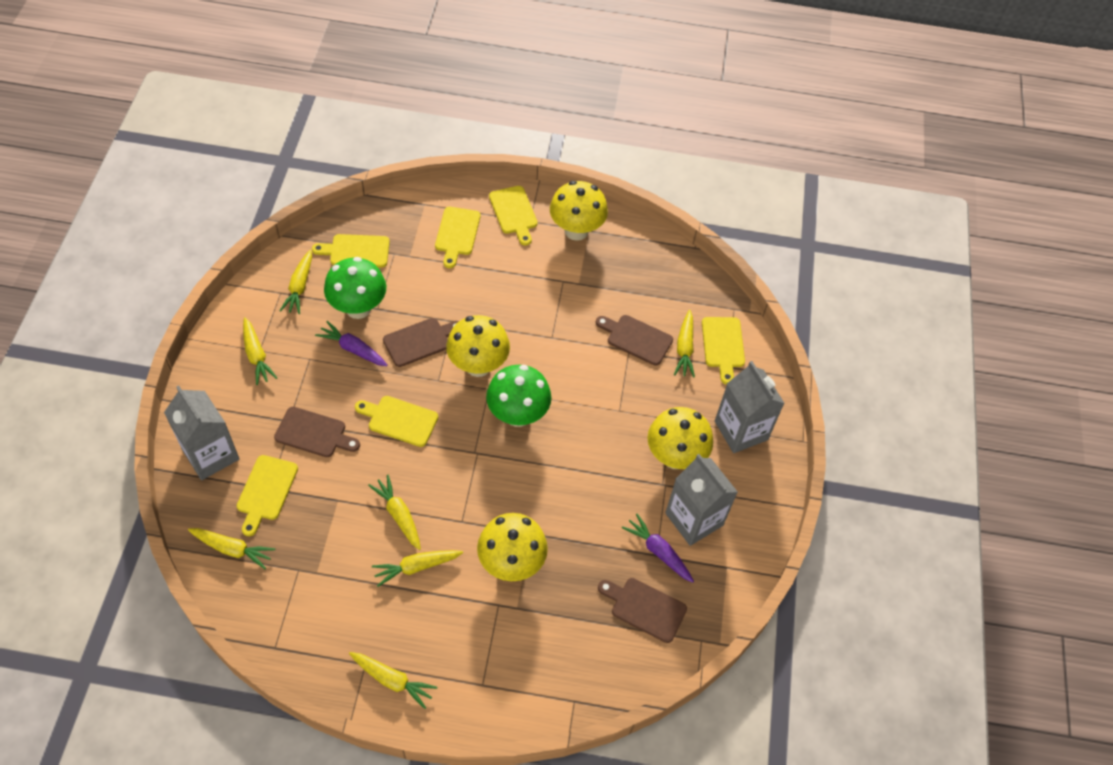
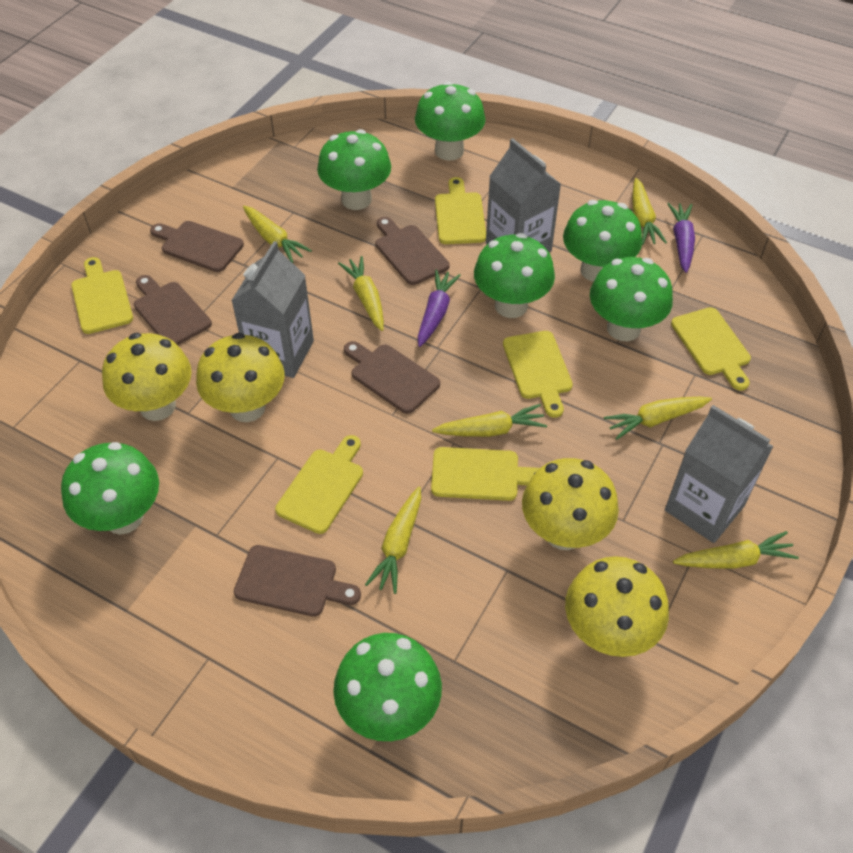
brown cutting board: [274,407,360,457] [383,318,459,367] [596,315,673,366] [598,578,687,643] = 4 -> [134,275,212,345] [150,221,244,272] [234,545,361,617] [344,341,440,414] [375,217,450,285] = 5
green mushroom: [324,257,386,319] [486,365,551,427] = 2 -> [61,442,159,534] [317,129,391,210] [333,633,442,741] [415,81,486,161] [474,233,555,318] [563,200,642,282] [590,257,673,341] = 7

